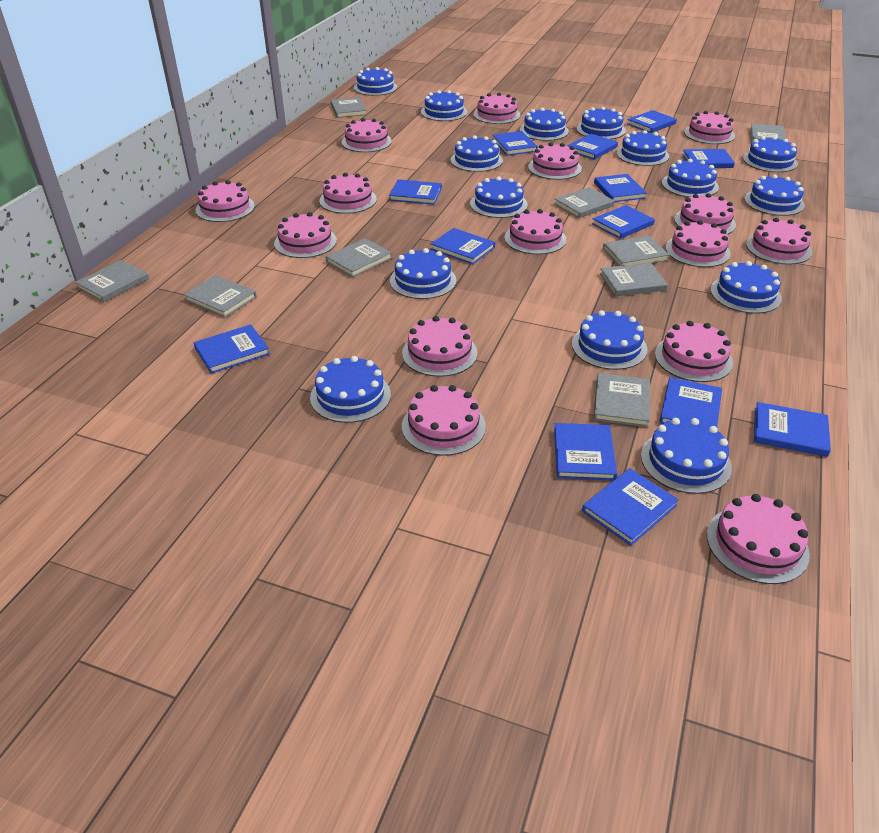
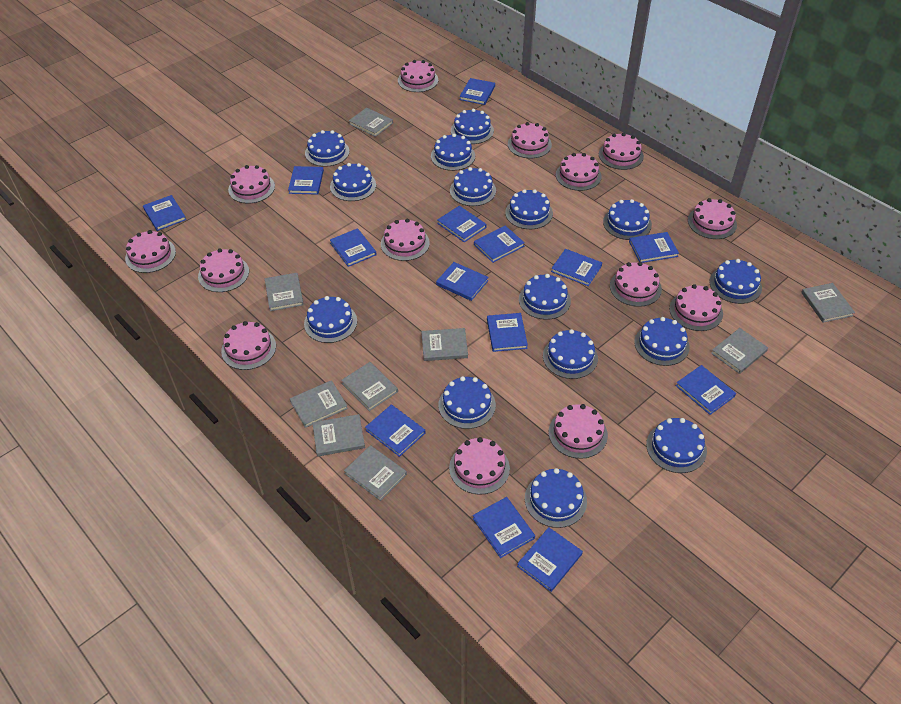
blue book: [194,324,270,374] [389,179,442,205] [431,228,495,264] [492,131,538,155] [554,423,617,481] [568,134,618,160] [582,468,679,546] [592,205,655,239] [594,174,647,202] [627,110,677,133] [659,377,722,427] [682,149,735,168] [754,402,831,457] = 13 -> [143,195,186,231] [288,166,324,195] [330,228,377,267] [365,404,425,457] [436,262,489,301] [437,206,487,242] [460,78,495,105] [473,497,535,558] [474,226,525,263] [487,313,528,352] [517,527,583,592] [551,249,602,286] [629,232,679,263] [676,365,736,415] = 14
pink cake: [195,180,255,222] [274,212,337,258] [319,173,377,214] [342,118,392,152] [402,316,477,377] [402,385,486,456] [473,93,520,124] [504,209,566,255] [528,143,582,180] [655,321,733,382] [666,220,731,267] [674,193,736,234] [684,111,735,144] [707,494,810,584] [746,218,812,265] = 15 -> [125,230,176,273] [198,249,249,292] [221,321,276,370] [228,165,275,203] [381,219,430,261] [398,60,438,92] [449,437,510,495] [508,122,552,158] [549,404,608,459] [556,153,602,191] [599,133,644,170] [610,262,662,307] [669,284,723,331] [688,198,737,239] = 14

